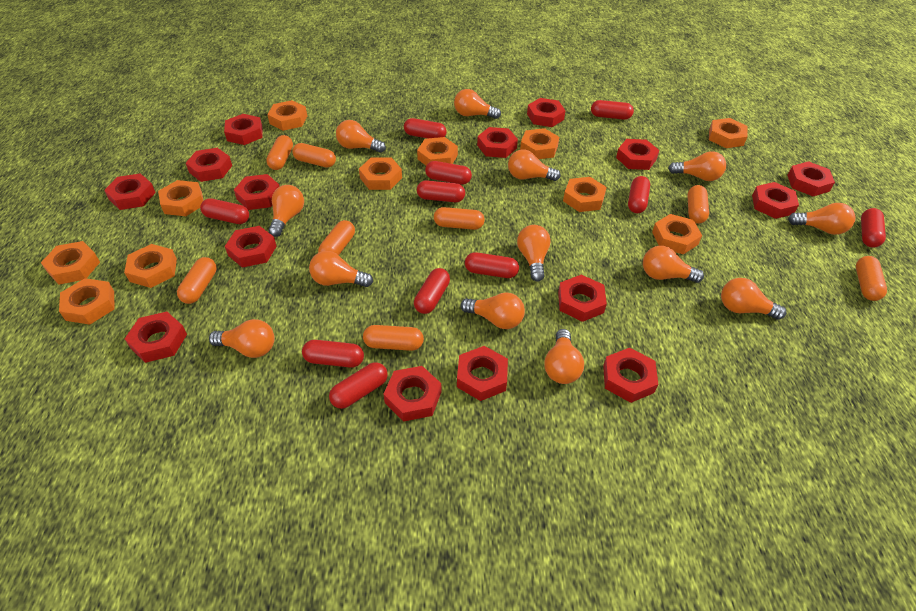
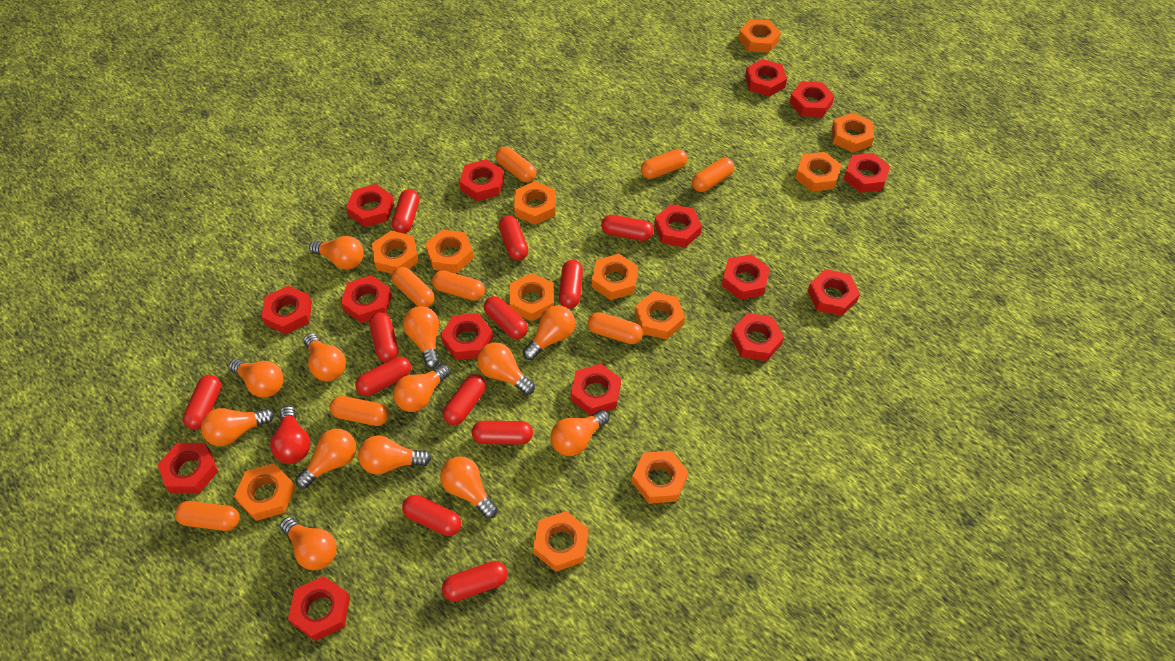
orange nut: [41,241,100,285] [59,278,114,325] [124,244,177,288] [158,180,204,216] [267,100,307,131] [359,158,402,190] [417,137,458,166] [520,128,559,159] [563,177,607,212] [652,214,702,255] [709,118,748,148] = 11 -> [234,463,295,521] [372,231,419,274] [425,229,474,273] [510,273,554,321] [514,181,556,225] [533,511,589,572] [592,254,638,300] [632,451,688,504] [635,291,685,340] [738,19,781,53] [795,152,841,192] [832,113,874,153] = 12
red capsule: [200,198,249,224] [302,340,364,368] [329,362,388,409] [404,118,447,138] [414,268,450,314] [417,180,465,202] [425,161,472,184] [465,252,519,278] [591,100,634,120] [628,176,650,213] [861,208,886,248] = 11 -> [183,375,221,430] [355,356,411,396] [370,312,398,362] [392,189,419,233] [402,495,461,536] [442,561,508,601] [443,374,486,425] [472,421,533,444] [484,296,528,339] [499,216,528,260] [559,260,583,308] [601,215,654,241] = 12
red light bulb: none = 0 -> [270,406,310,464] = 1

